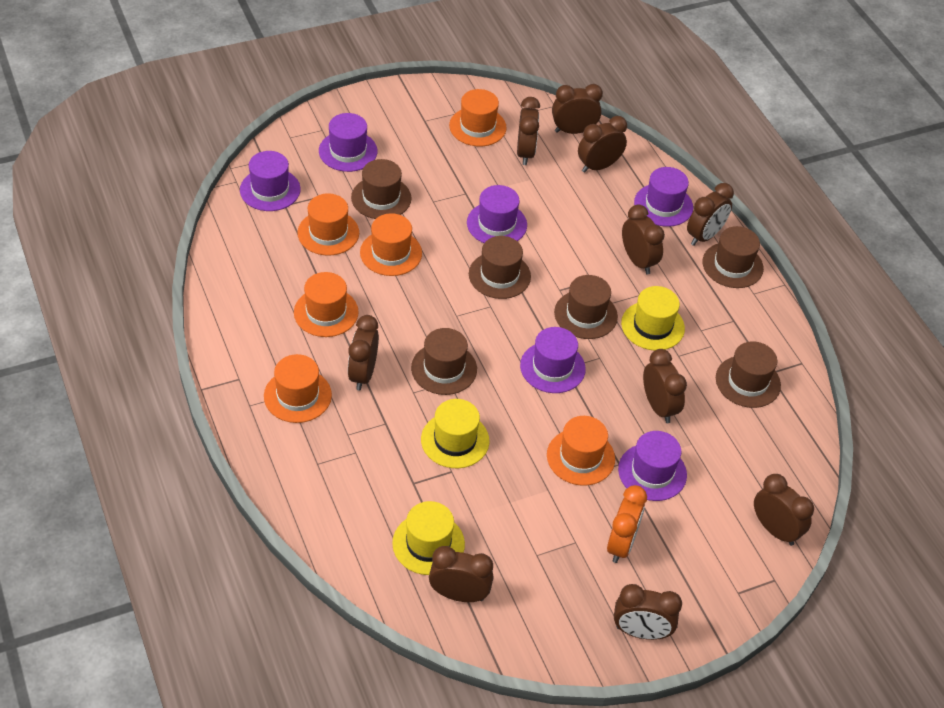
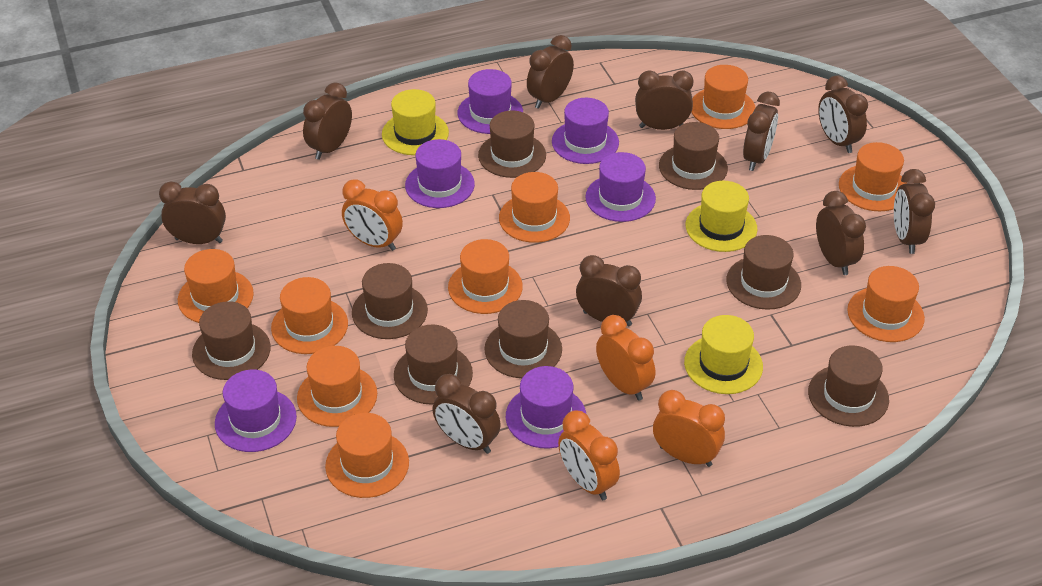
brown hat: [351,159,412,219] [411,328,477,395] [469,236,531,299] [554,275,618,339] [703,226,764,288] [716,341,781,408] = 6 -> [192,301,271,380] [352,263,428,339] [394,325,473,405] [478,111,546,178] [485,300,562,378] [659,122,728,190] [726,235,801,310] [808,345,889,427] = 8
orange clock: [607,485,647,563] = 1 -> [342,179,403,251] [558,410,620,500] [596,315,655,401] [653,390,725,467] = 4
orange hat: [264,354,332,423] [294,272,359,337] [297,193,359,256] [360,213,422,276] [449,89,507,146] [547,416,615,486] = 6 -> [178,249,254,323] [271,277,348,354] [297,346,377,427] [325,413,409,498] [448,239,523,314] [499,172,570,243] [691,65,756,129] [839,142,905,211] [847,266,925,342] = 9

